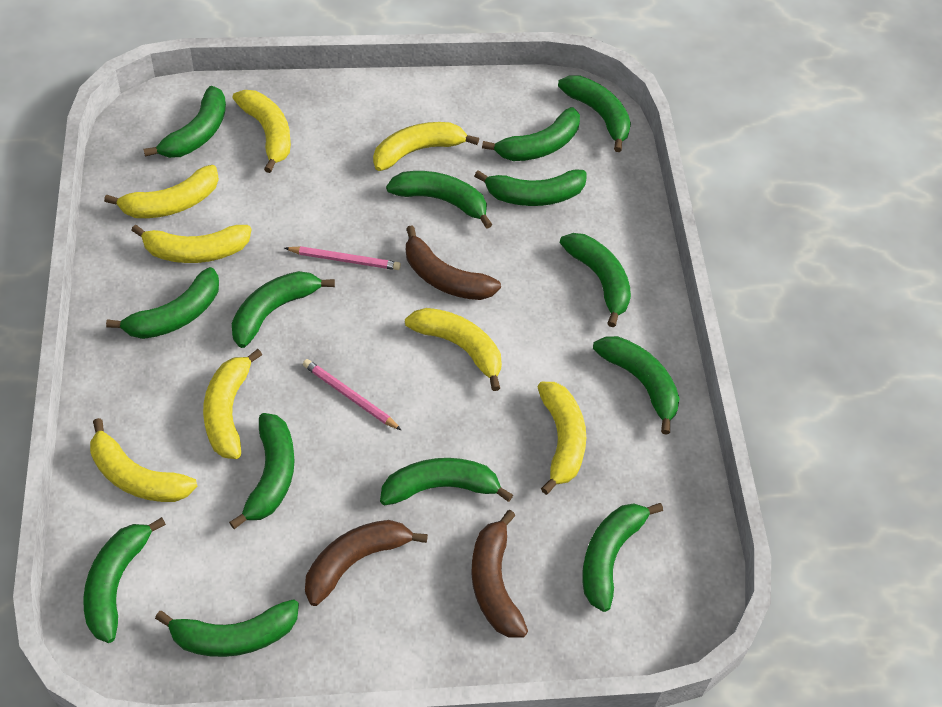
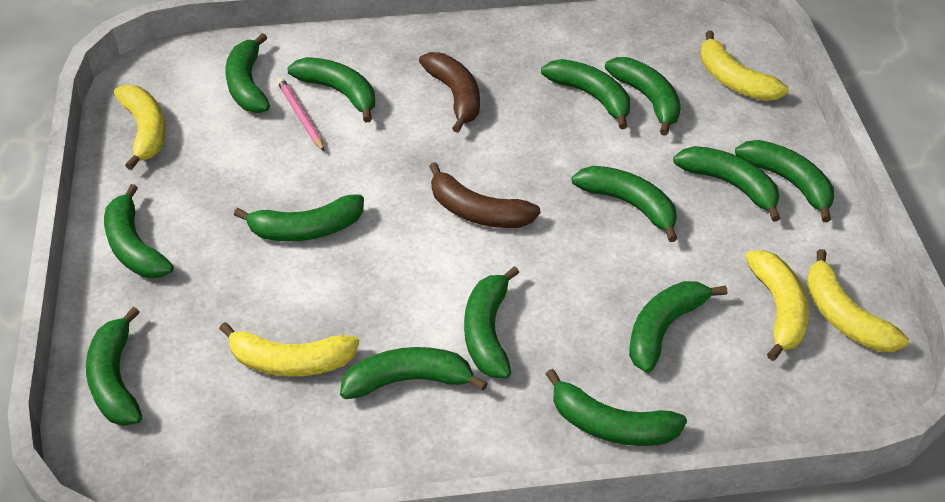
brown banana: [305,520,428,606] [406,225,501,300] [471,510,528,638] = 3 -> [419,52,480,133] [429,162,541,228] = 2
pink pencil: [285,246,401,270] [303,359,401,430] = 2 -> [277,78,325,152] = 1
yellow banana: [90,418,198,502] [104,165,219,218] [131,225,251,263] [203,349,262,459] [233,90,291,173] [373,122,479,171] [405,308,502,391] [537,382,586,495] = 8 -> [114,85,165,170] [219,322,359,377] [700,31,789,101] [745,250,809,361] [806,249,909,352] = 5

